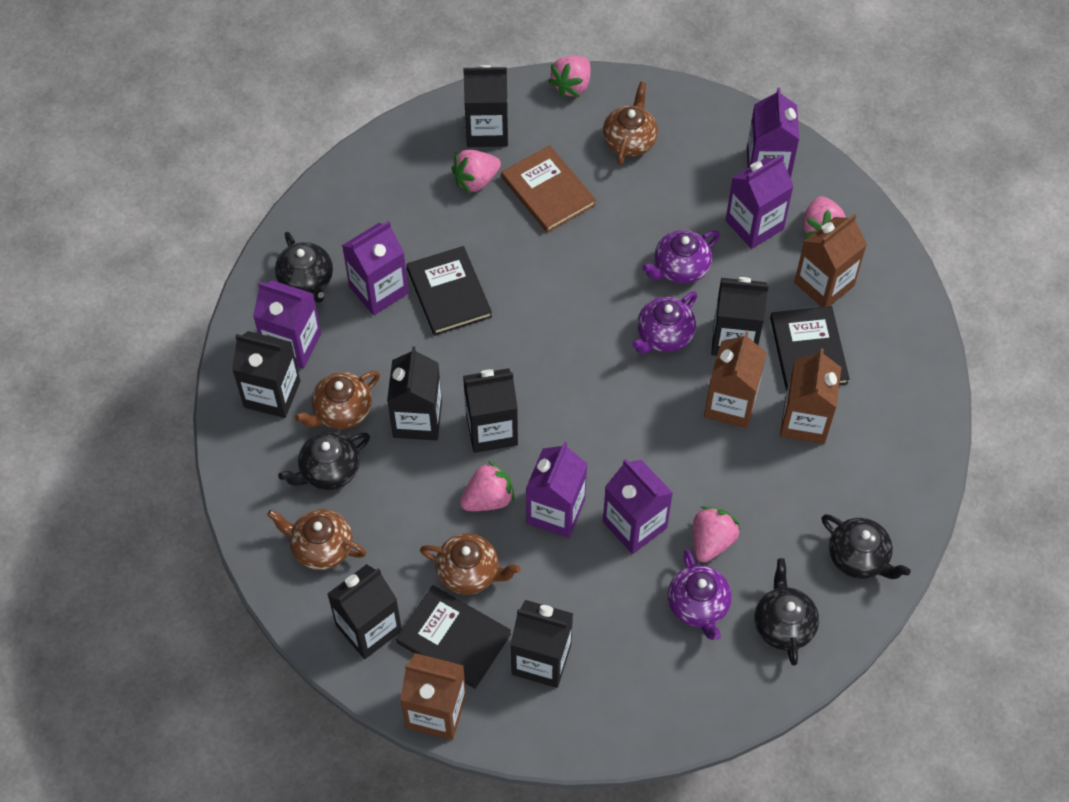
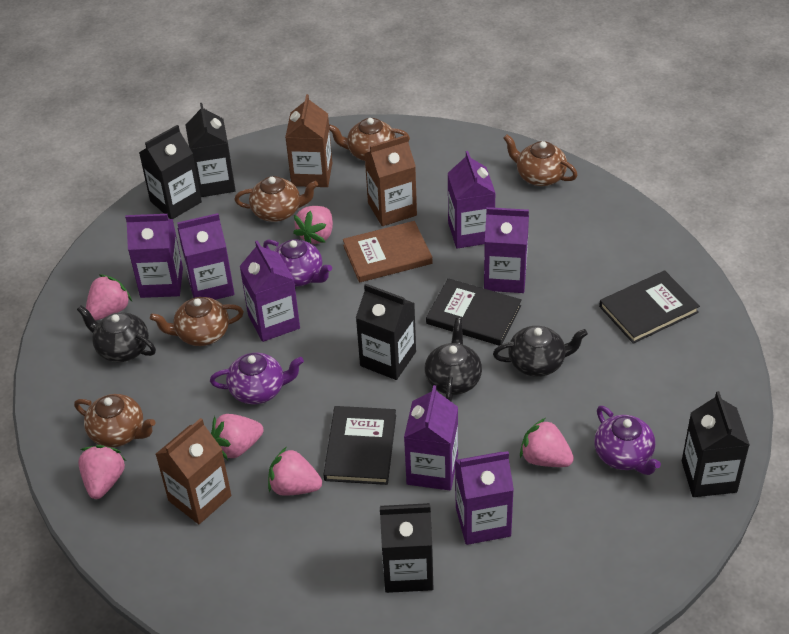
black carton: [232,331,300,418] [327,564,402,659] [387,346,442,441] [463,65,508,147] [463,368,518,453] [510,600,573,688] [711,277,769,356] = 7 -> [139,125,202,219] [186,103,236,197] [356,283,416,380] [380,503,433,593] [682,391,750,497] = 5
black teapot: [275,232,333,303] [278,431,370,490] [754,558,819,666] [822,514,911,579] = 4 -> [77,305,156,362] [425,318,482,402] [493,326,588,377] = 3
brown carton: [400,653,466,740] [704,332,767,428] [780,348,841,444] [794,214,867,307] = 4 -> [156,418,231,524] [285,94,332,187] [365,135,417,226] = 3
brown teapot: [267,509,366,570] [295,371,380,429] [420,533,521,595] [603,82,658,165] = 4 -> [74,394,155,447] [150,297,244,346] [235,176,318,222] [329,118,410,161] [503,134,577,186] = 5
pink strawberry: [451,150,501,194] [460,461,515,511] [548,56,590,98] [693,506,740,562] [802,196,846,237] = 5 -> [78,445,126,499] [86,274,132,321] [211,414,264,460] [268,447,322,496] [293,206,333,244] [520,418,574,467] = 6
purple carton: [253,280,321,369] [342,221,408,315] [526,442,587,538] [603,459,673,554] [726,154,794,249] [747,87,799,178] = 6 -> [125,214,183,298] [177,213,234,300] [240,240,300,342] [404,385,458,490] [448,151,496,249] [455,451,514,545] [484,207,529,293] = 7

